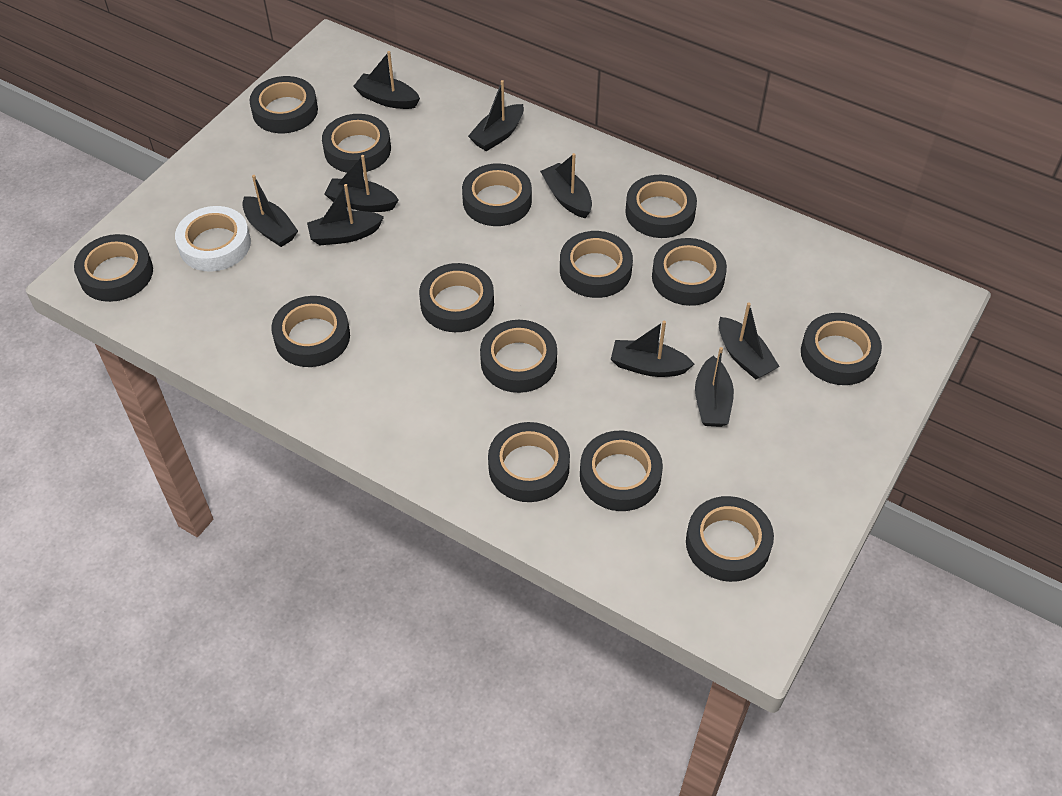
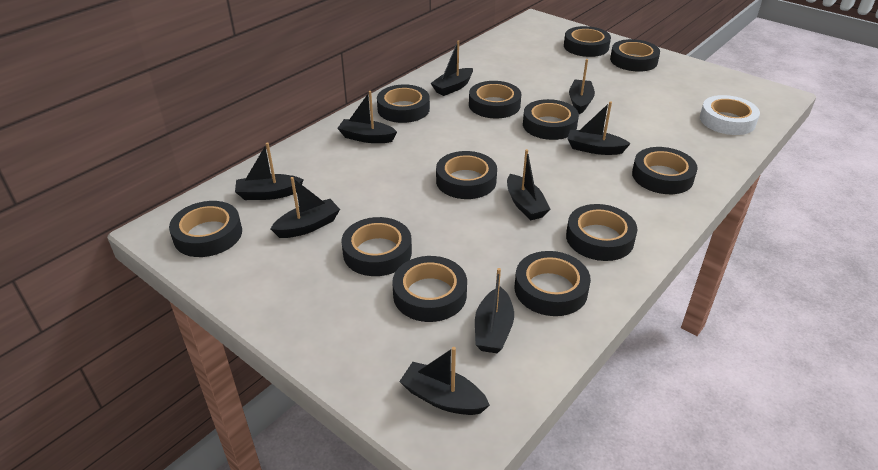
black tape: [74,234,153,302] [250,76,318,133] [271,296,350,367] [322,114,391,173] [419,263,494,332] [462,163,532,226] [480,320,557,393] [488,422,570,502] [560,231,633,298] [580,431,663,511] [625,175,697,238] [652,238,727,306] [686,496,774,582] [801,313,882,385] = 14 -> [169,201,242,257] [341,217,412,276] [377,84,430,123] [392,256,467,322] [436,151,497,199] [469,81,521,119] [515,251,591,316] [523,99,579,140] [564,26,611,57] [566,204,637,261] [610,39,660,72] [632,147,698,194] = 12

